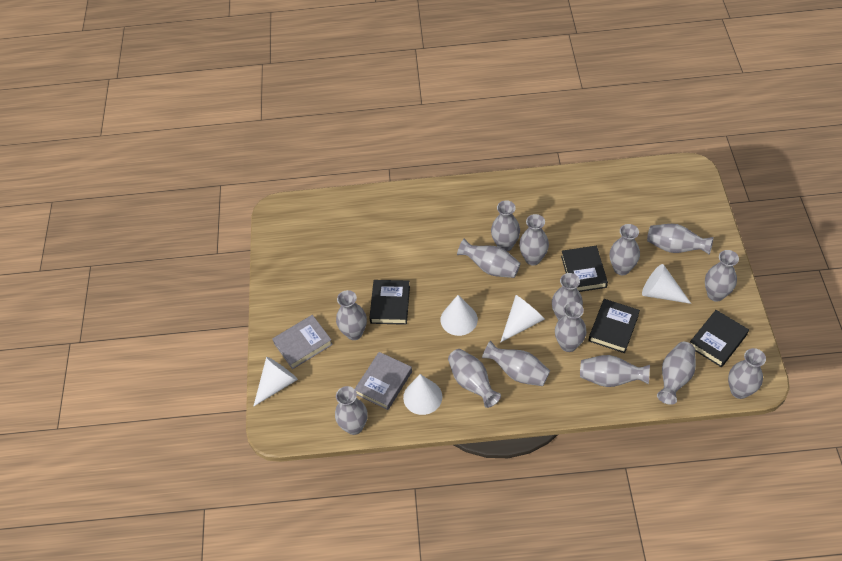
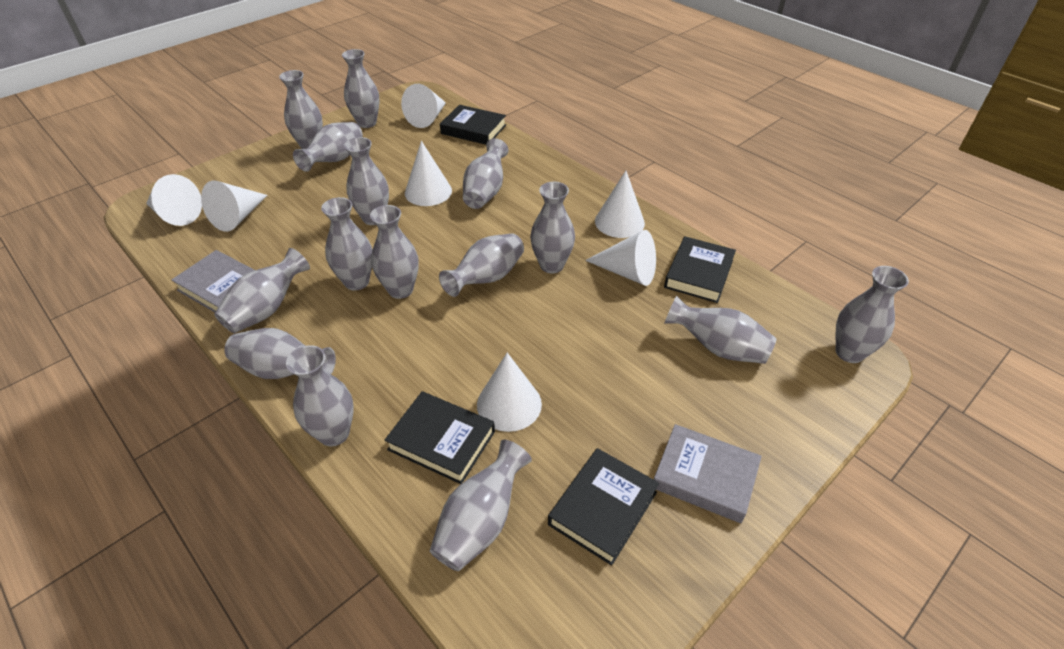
white cone: [253,357,298,407] [403,374,442,415] [440,295,478,336] [500,295,545,343] [642,264,691,304] = 5 -> [146,174,202,226] [201,181,267,232] [401,84,446,128] [405,141,452,206] [477,353,542,432] [585,230,656,286] [595,171,645,238] = 7

